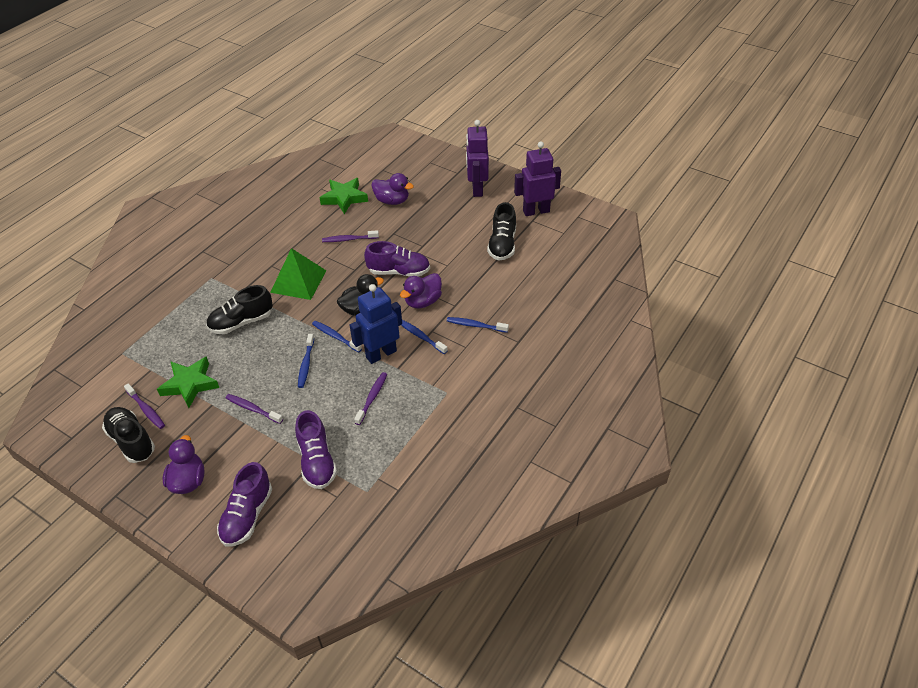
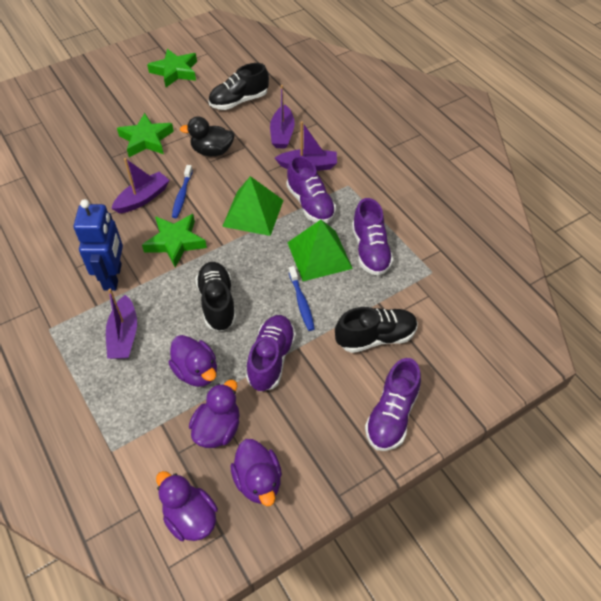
blue toothbrush: [298,334,314,388] [312,321,362,353] [401,320,447,354] [447,317,509,333] = 4 -> [172,165,193,218] [289,266,315,331] = 2
green pyramid: [270,248,327,300] = 1 -> [222,176,284,236] [287,220,353,281] = 2
green star: [157,356,219,408] [319,178,368,214] = 2 -> [117,113,174,157] [142,214,207,268] [147,49,197,87] = 3
purple boat: none = 0 -> [106,289,137,359] [111,158,170,214] [270,85,295,149] [275,121,337,171] = 4
purple duck: [163,435,205,494] [371,173,414,205] [400,273,442,309] = 3 -> [156,471,218,541] [168,335,217,387] [189,380,240,448] [230,439,282,506] = 4
purple robot: [466,120,489,197] [514,141,561,216] = 2 -> none = 0
purple shoe: [217,462,272,547] [295,410,337,489] [364,241,430,277] = 3 -> [246,315,296,392] [286,155,336,223] [352,198,394,276] [365,358,421,451] = 4
purple toothbrush: [124,383,165,429] [226,394,283,424] [322,230,379,242] [354,372,387,425] = 4 -> none = 0

